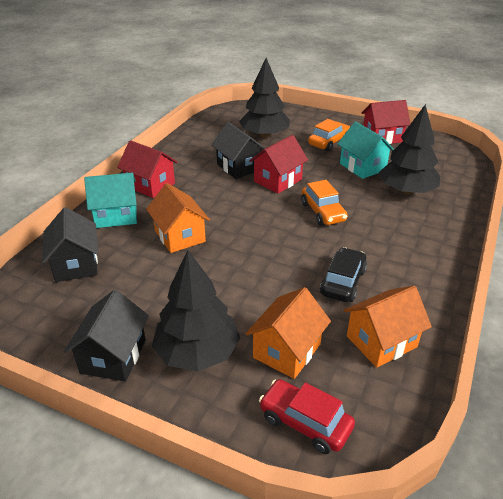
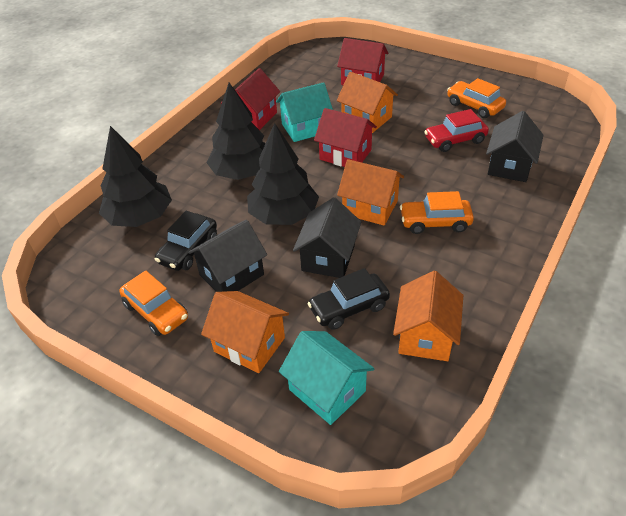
black car: [320,247,367,302] = 1 -> [155,210,217,271] [307,268,390,330] = 2
orange car: [301,180,348,226] [308,119,351,152] = 2 -> [119,270,188,336] [400,191,474,234] [447,78,506,118] = 3
orange house: [146,183,210,253] [245,287,331,379] [344,286,432,368] = 3 -> [201,291,289,373] [337,72,398,133] [337,159,404,226] [393,271,463,361] = 4

